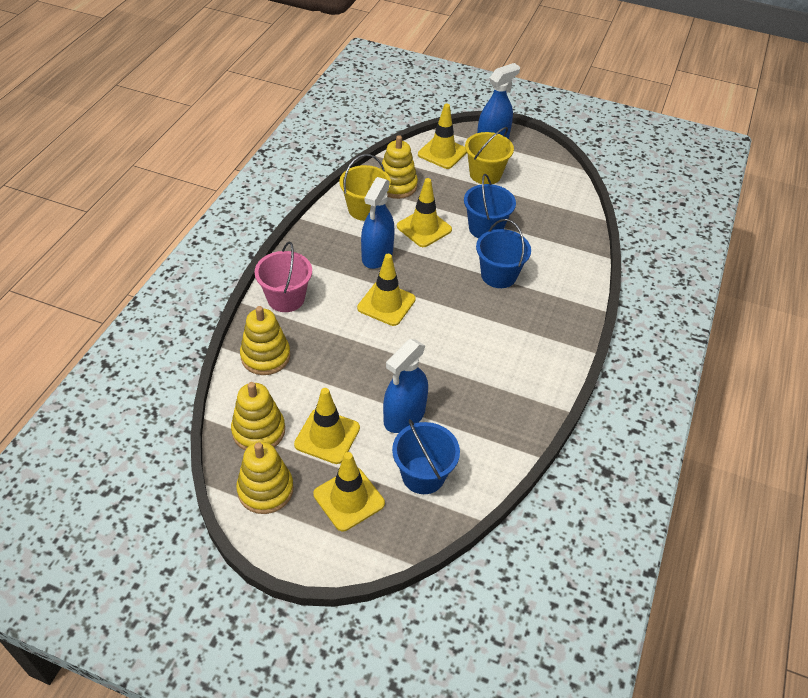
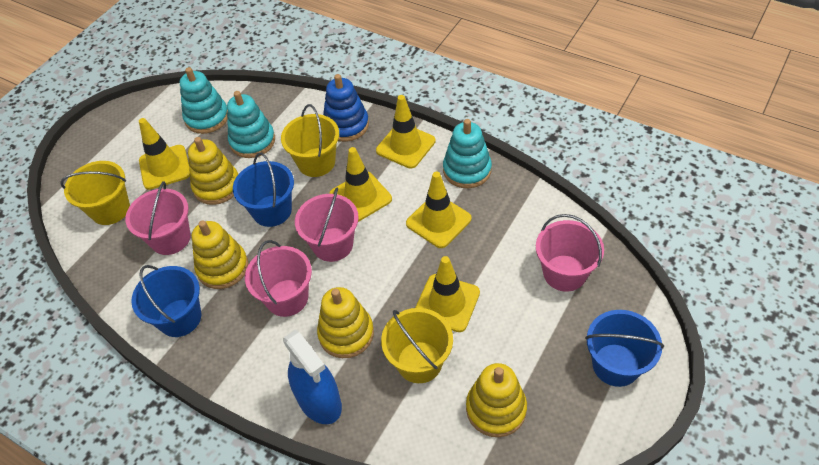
blue spray bottle: [361,177,395,269] [383,339,428,433] [477,63,520,139] = 3 -> [283,330,342,424] = 1
blue stacking toy: none = 0 -> [323,74,369,142] = 1
pink bucket: [254,241,312,312] = 1 -> [125,181,191,255] [245,240,312,317] [295,187,359,262] [536,214,604,292] = 4
turquoise stacking toy: none = 0 -> [180,67,228,134] [227,91,275,158] [443,119,492,188] = 3
yellow bucket: [339,154,391,221] [465,127,514,184] = 2 -> [60,161,130,225] [281,104,339,177] [381,308,453,383] = 3

